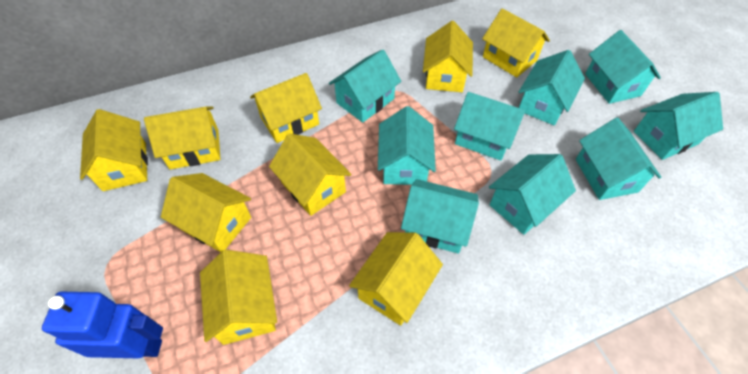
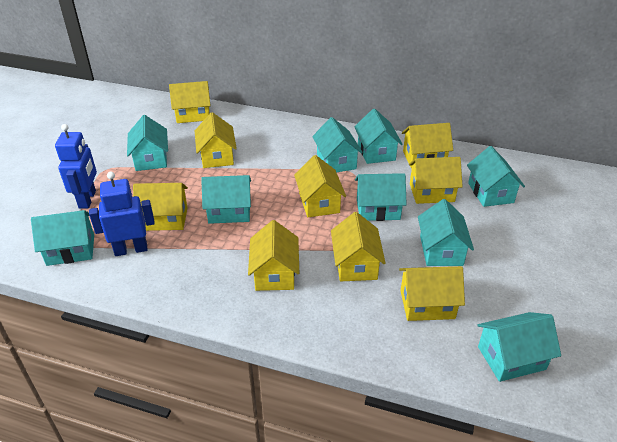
blue robot: [42,292,163,358] = 1 -> [55,124,97,209] [89,172,155,256] = 2

